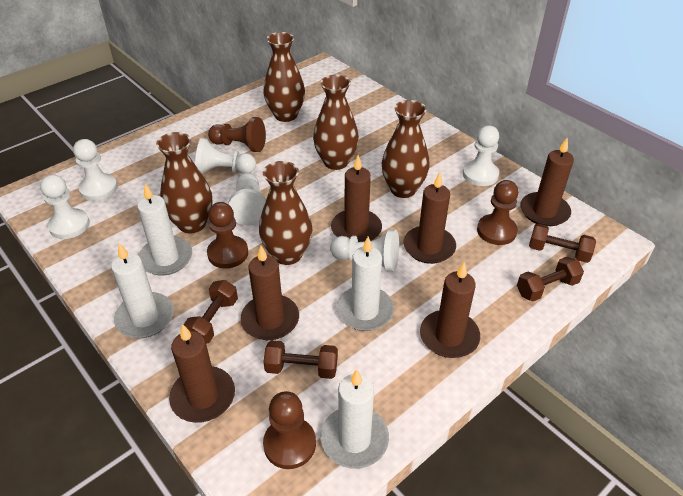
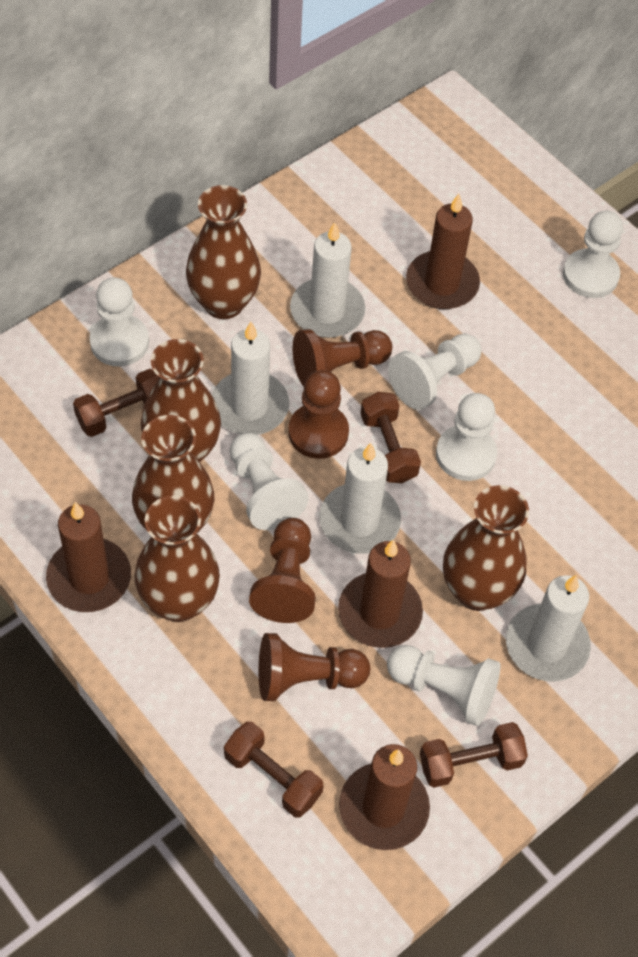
brown candle: [169,324,235,423] [240,246,299,340] [331,155,382,242] [403,172,456,264] [420,262,480,358] [520,138,574,226] = 6 -> [46,502,131,612] [338,540,423,648] [339,744,430,850] [406,194,480,309] = 4

